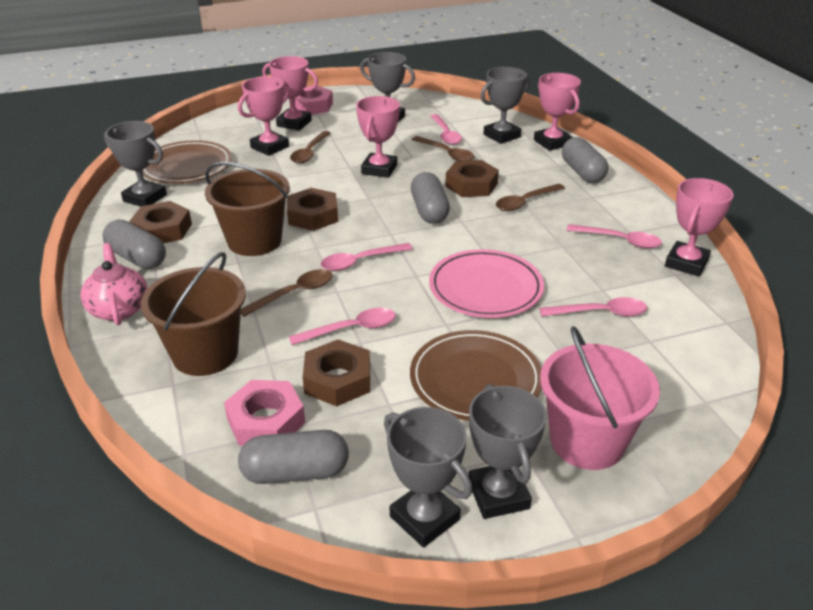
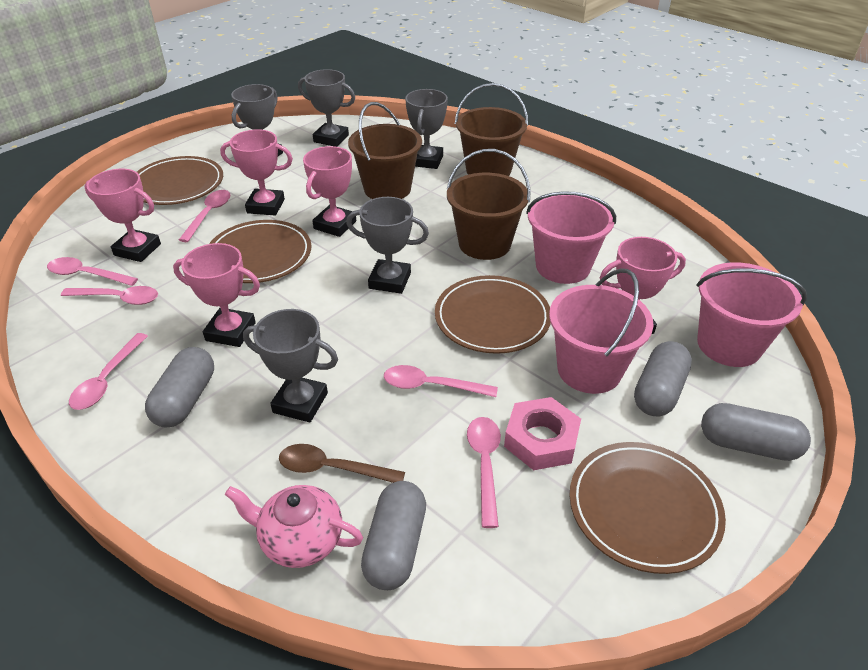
brown bucket: [141,252,246,376] [205,162,290,256] = 2 -> [348,102,422,199] [447,149,531,260] [455,83,528,176] = 3
brown nut: [129,201,192,243] [287,188,338,231] [303,339,370,406] [445,160,499,197] = 4 -> none = 0
brown plate: [142,140,232,184] [410,330,542,421] = 2 -> [137,156,223,205] [209,220,311,283] [435,275,551,354] [570,442,726,574] = 4
brown spoon: [241,269,333,317] [290,131,331,164] [412,136,475,161] [496,184,565,211] = 4 -> [279,444,405,483] = 1
pink bucket: [540,326,660,470] = 1 -> [526,191,616,284] [549,268,654,394] [697,262,807,367] = 3
pink nut: [224,380,305,446] [295,86,333,115] = 2 -> [504,397,581,470] = 1
pink plate: [429,249,544,318] = 1 -> none = 0
pink spoon: [289,308,396,345] [321,243,413,271] [431,114,462,145] [539,297,647,317] [566,224,662,249] = 5 -> [47,257,138,286] [61,286,158,305] [69,333,148,410] [179,190,230,242] [384,365,498,397] [467,417,501,528] = 6

